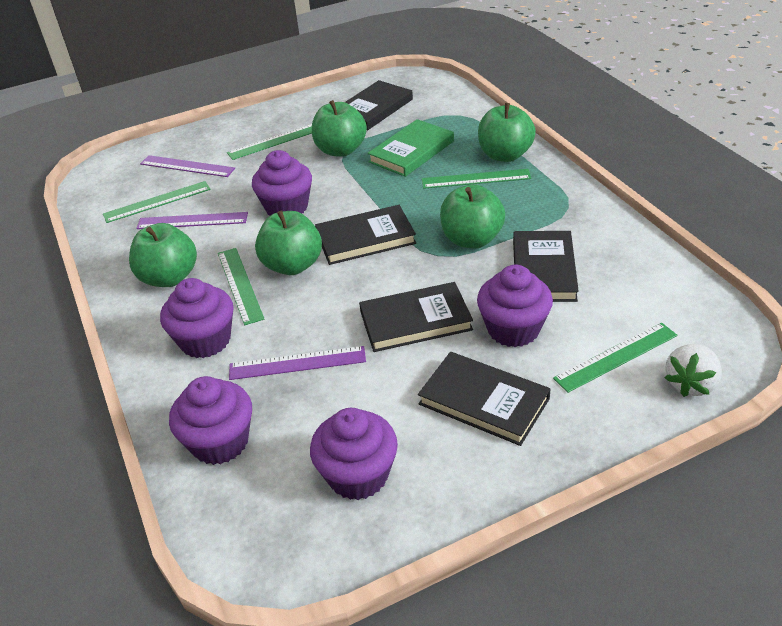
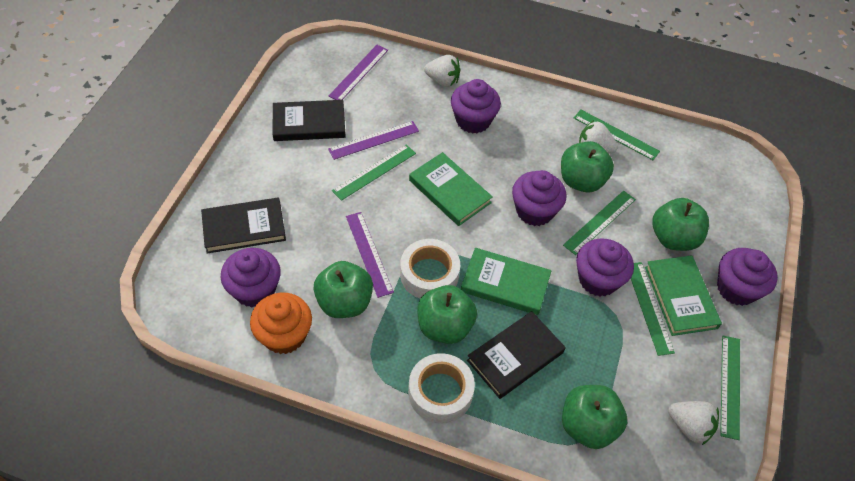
black book: [315,205,416,265] [345,80,413,130] [359,282,473,352] [418,352,551,446] [513,231,579,302] = 5 -> [201,197,286,254] [272,100,346,141] [467,311,566,399] = 3
green book: [368,119,454,177] = 1 -> [409,152,493,226] [461,248,551,315] [645,255,722,336] = 3
orange cupcake: none = 0 -> [250,293,312,354] = 1
white strawberry: [665,344,722,397] = 1 -> [424,55,460,87] [579,120,618,154] [668,401,719,445] = 3
white tape: none = 0 -> [400,239,460,298] [408,353,475,424] = 2

